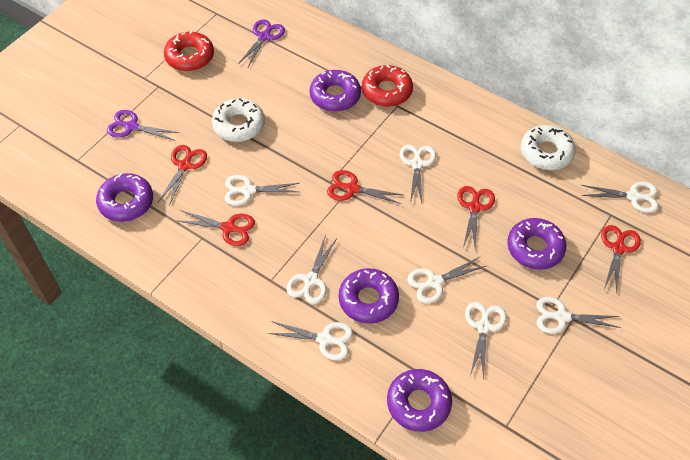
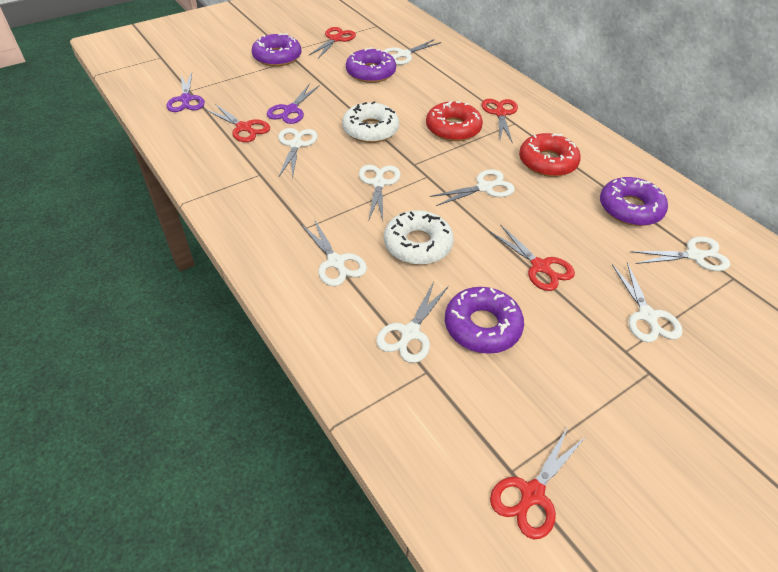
purple donut: [96,173,153,222] [310,70,361,112] [339,268,399,324] [387,369,452,432] [507,218,566,270] = 5 -> [252,33,301,67] [346,47,396,83] [445,287,524,354] [600,177,668,226] = 4

